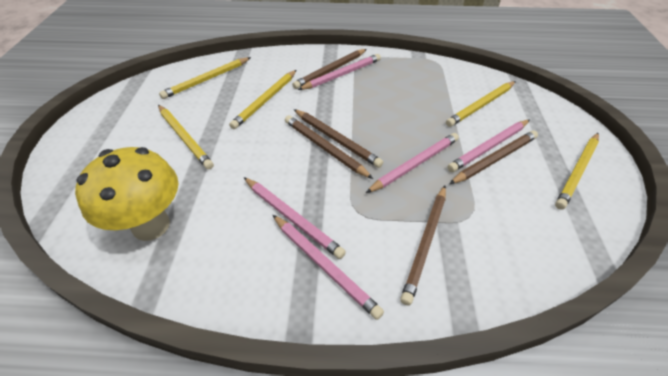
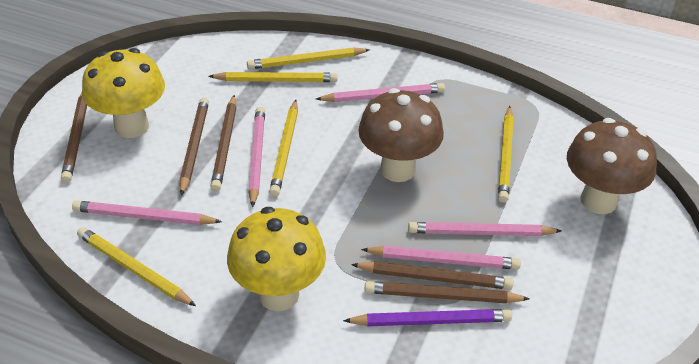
brown mushroom: none = 0 -> [358,88,444,182] [567,118,657,214] = 2
purple pencil: none = 0 -> [343,309,512,326] = 1
yellow mushroom: [75,147,179,241] = 1 -> [82,48,165,138] [227,207,326,311] = 2

